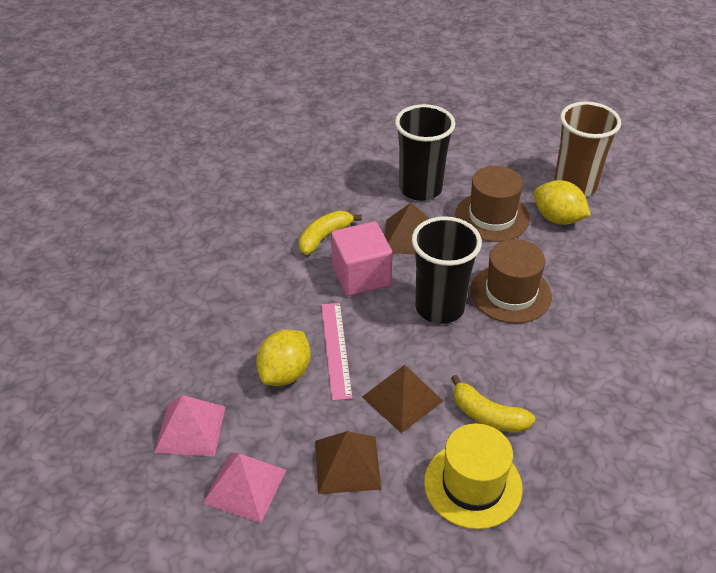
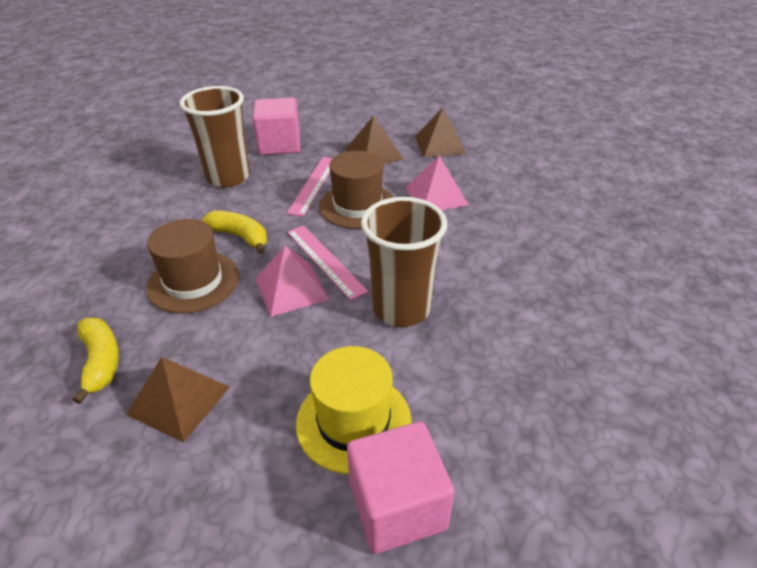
black cup: [395,104,455,201] [412,216,482,324] = 2 -> none = 0
brown cup: [554,102,621,197] = 1 -> [180,86,250,188] [361,197,447,327] = 2
pink cube: [331,221,393,296] = 1 -> [253,98,300,155] [347,422,455,554] = 2
pink ruler: [321,303,353,401] = 1 -> [287,157,333,217] [287,225,369,300] = 2
yellow lemon: [256,329,311,386] [534,180,591,225] = 2 -> none = 0

